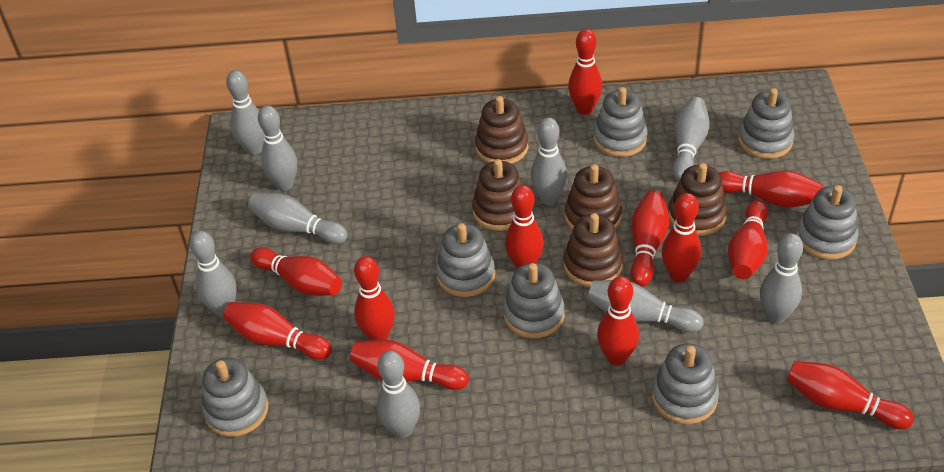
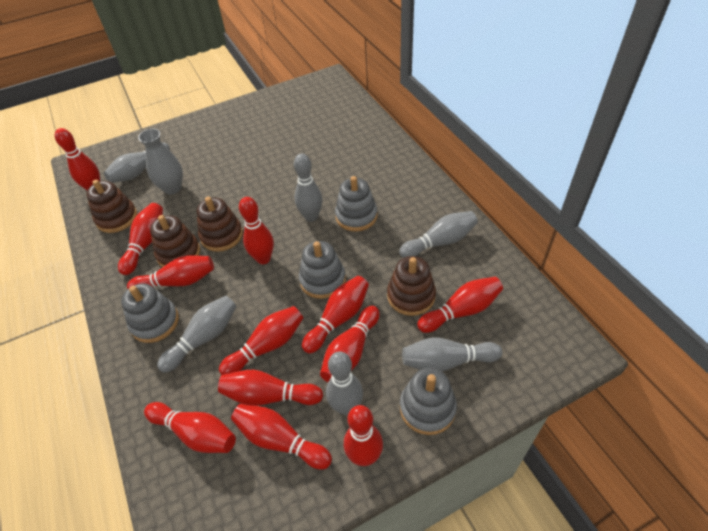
brown stacking toy: [472,159,522,231] [475,96,528,164] [564,213,623,287] [565,164,622,230] [668,163,727,236] = 5 -> [86,180,137,233] [150,215,200,267] [197,197,243,252] [387,256,436,316] = 4
grey bowling pin: [190,230,237,317] [226,70,264,155] [248,193,348,244] [258,105,297,191] [377,350,420,438] [531,117,567,205] [587,280,704,332] [672,97,710,181] [760,233,803,324] = 9 -> [104,142,170,183] [157,296,236,373] [294,154,323,222] [326,351,363,415] [399,211,478,258] [402,337,502,371] = 6
grey stacking toy: [202,358,269,437] [436,223,495,297] [503,263,565,338] [594,87,648,157] [652,343,719,424] [738,88,794,159] [796,185,859,260] = 7 -> [121,283,179,343] [299,241,346,299] [335,176,378,231] [400,368,457,435] = 4
grey vase: none = 0 -> [138,129,183,195] = 1

